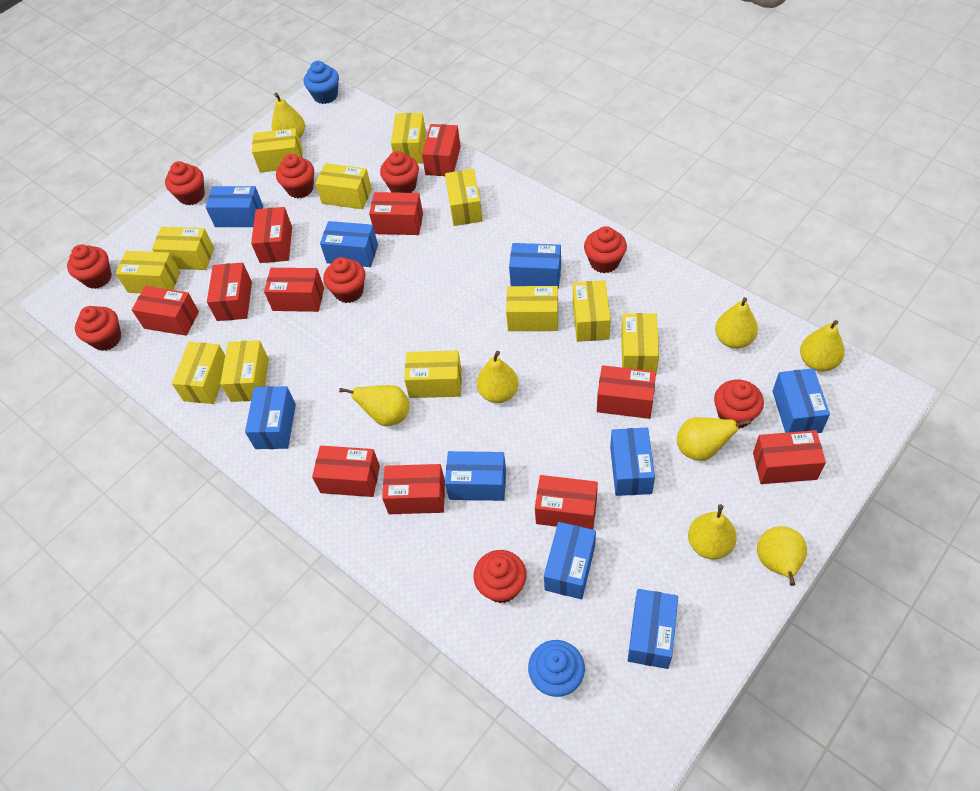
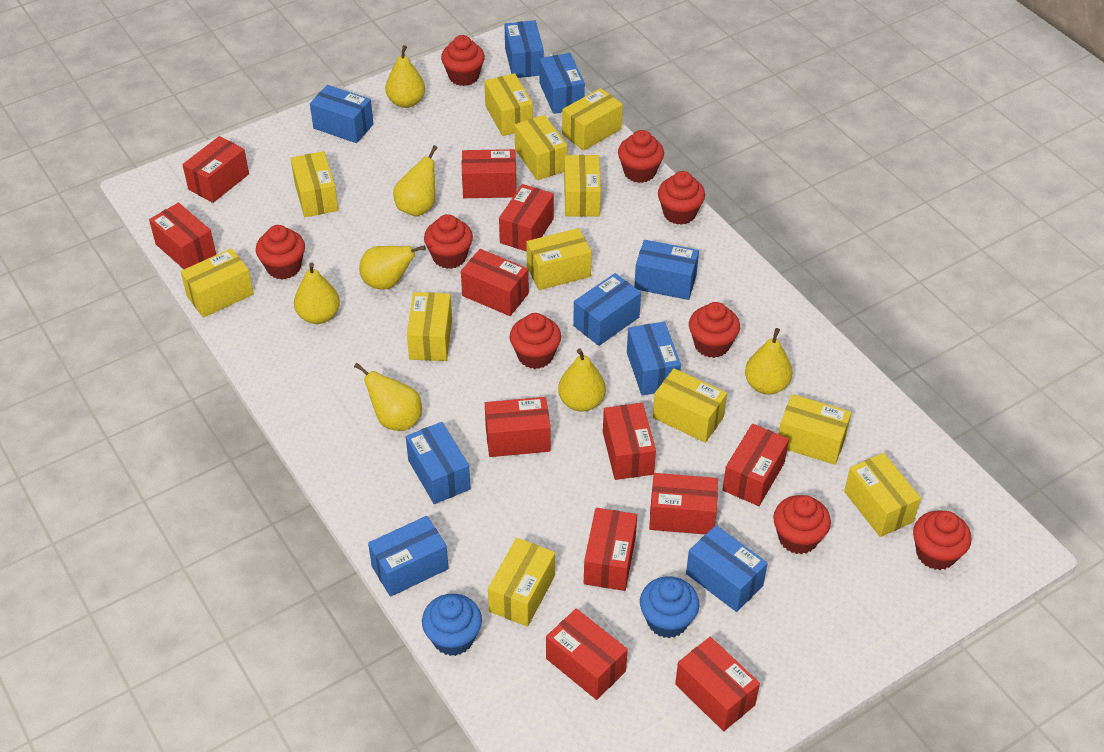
red box: [132,286,199,336] [207,263,252,321] [251,207,292,263] [264,268,324,312] [312,446,380,497] [369,192,423,235] [382,464,445,514] [422,124,461,176] [535,475,598,529] [597,365,656,419] [753,430,826,484] = 11 -> [149,203,216,269] [182,136,249,203] [461,249,529,316] [462,149,516,198] [485,397,551,457] [499,184,554,252] [546,608,628,700] [584,508,637,591] [603,403,656,480] [649,473,718,535] [675,637,760,731] [722,424,789,506] = 12
yellow pear: [272,93,305,139] [339,385,409,426] [477,351,518,403] [677,417,751,461] [688,504,737,560] [715,297,758,349] [757,526,807,586] [800,320,845,372] = 8 -> [294,263,340,324] [354,363,422,431] [359,245,426,290] [385,45,425,108] [393,145,437,216] [558,349,606,411] [745,328,793,395] = 7

